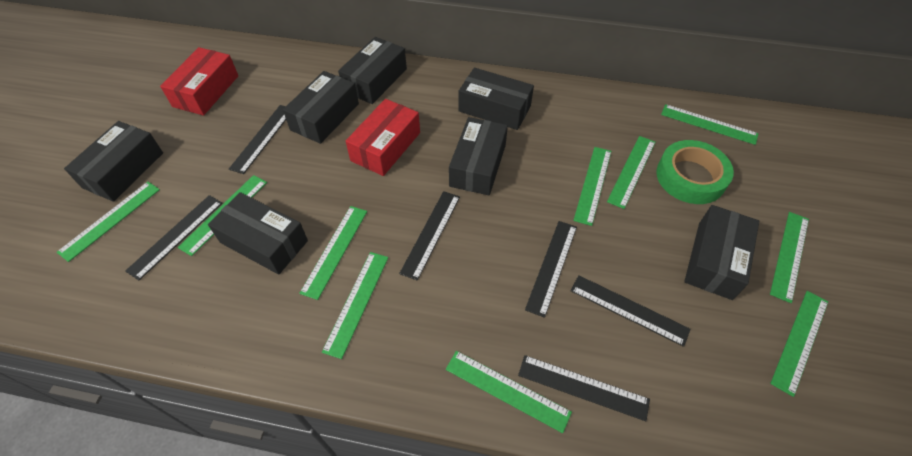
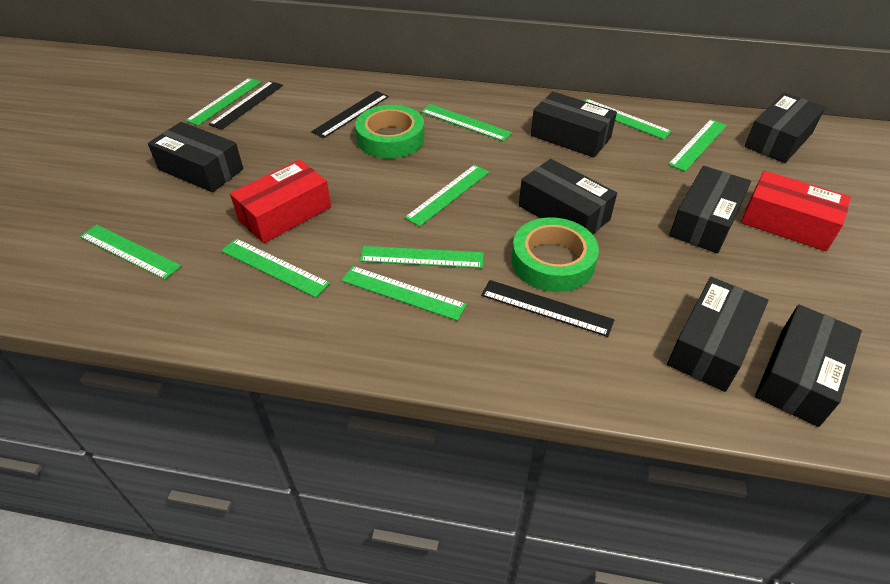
black ruler: [125,195,222,280] [229,105,286,174] [399,191,460,281] [518,355,650,421] [525,221,577,318] [571,275,691,347] = 6 -> [208,81,283,130] [311,91,389,138] [481,280,614,337] = 3
green ruler: [57,182,160,262] [177,175,267,256] [299,206,367,300] [322,252,388,359] [446,351,572,433] [573,147,611,226] [607,136,656,209] [661,104,759,145] [770,212,809,303] [770,291,828,397] = 10 -> [80,225,181,280] [185,78,261,126] [221,238,330,298] [341,266,467,321] [360,246,483,268] [404,165,489,227] [421,104,512,142] [584,99,672,140] [668,119,727,171] = 9
green tape: [656,140,734,204] = 1 -> [355,105,424,159] [511,217,599,292] = 2

